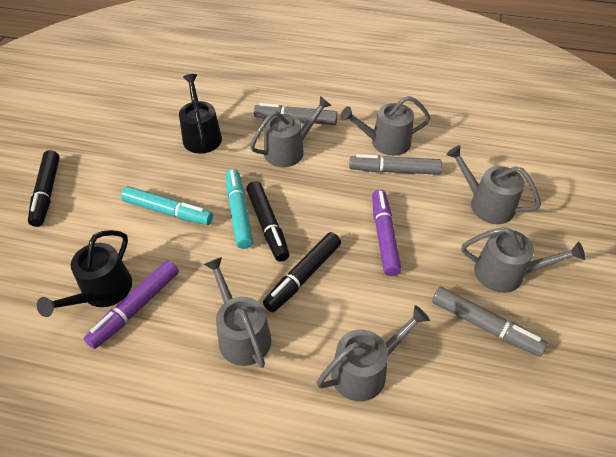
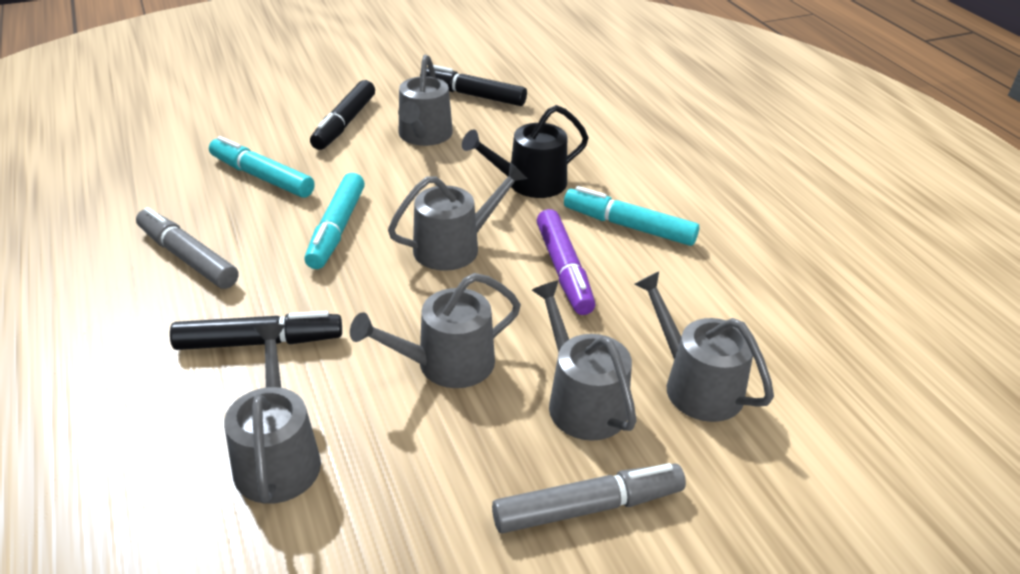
black watering can: [37,230,132,317] [179,74,222,154] = 2 -> [462,105,589,198] = 1
grey marker: [254,103,338,125] [349,154,442,175] [432,287,547,357] = 3 -> [136,207,239,289] [492,463,686,533] = 2
purple marker: [84,260,179,349] [372,189,402,276] = 2 -> [537,209,596,315] = 1
turquoise marker: [121,186,213,225] [226,169,253,249] = 2 -> [209,136,315,198] [304,173,365,269] [564,186,699,246] = 3

